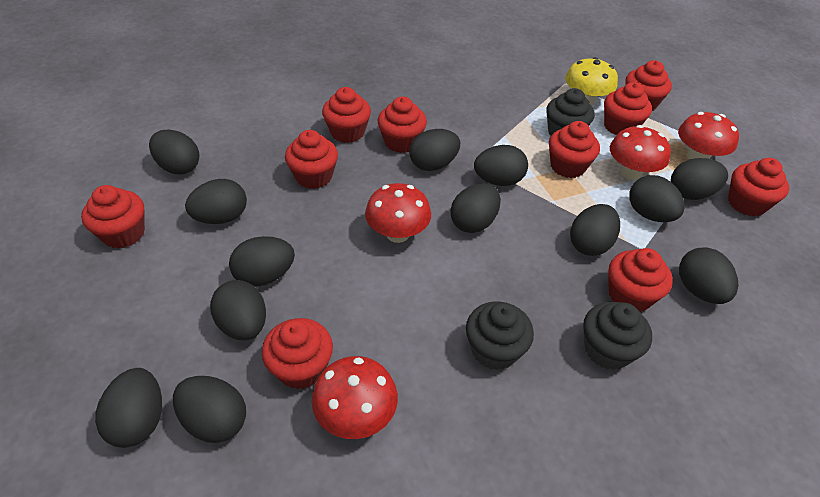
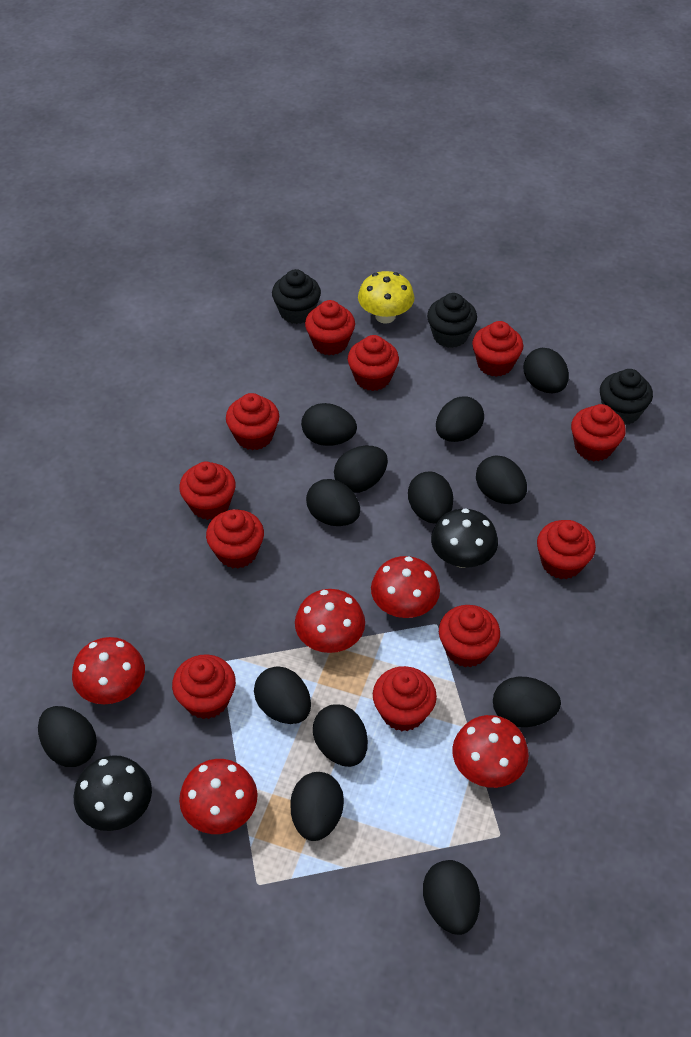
black mushroom: none = 0 -> [74,755,152,831] [431,508,498,568] = 2
red cupcake: [81,185,145,248] [262,318,333,390] [285,130,338,189] [322,87,371,143] [377,96,427,153] [549,121,600,178] [604,82,652,135] [608,248,673,312] [625,60,672,111] [728,158,789,216] = 10 -> [172,654,236,719] [179,462,236,520] [206,509,264,568] [226,393,279,450] [305,300,355,355] [348,335,399,391] [373,666,437,732] [439,605,500,667] [472,321,523,377] [537,520,596,579] [571,404,626,461] = 11
red mushroom: [312,356,398,439] [365,183,431,243] [610,125,671,180] [678,112,739,159] = 4 -> [72,637,145,704] [179,759,258,834] [295,589,365,653] [371,556,440,618] [452,715,529,788] = 5

